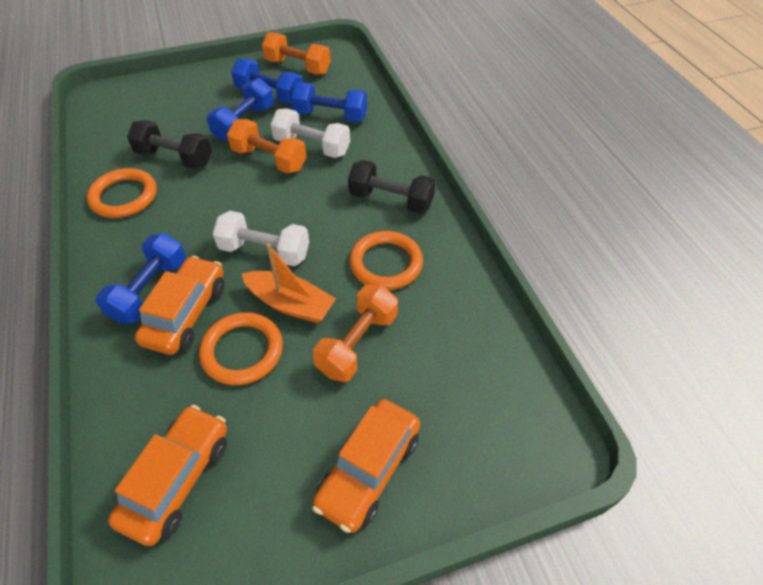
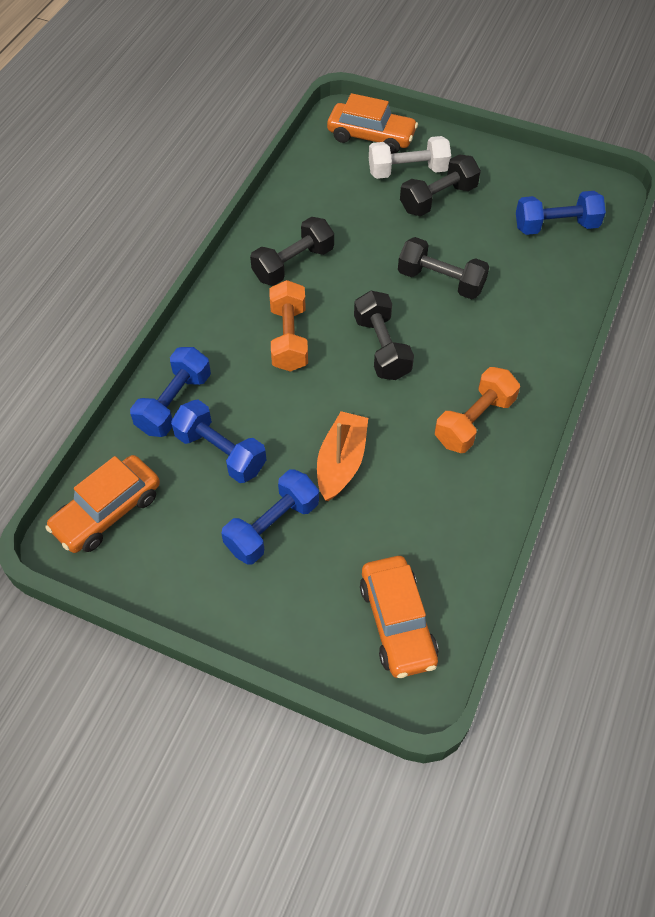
black dumbbell: [127,120,212,169] [348,160,435,214] = 2 -> [250,217,334,286] [354,291,414,380] [398,237,489,299] [400,154,481,216] = 4
orange dumbbell: [227,119,306,173] [262,32,331,75] [313,285,398,382] = 3 -> [269,280,308,372] [435,367,520,453] = 2
orange ring: [87,168,157,218] [199,312,283,385] [349,231,423,290] = 3 -> none = 0
white dumbbell: [213,211,309,266] [270,108,350,158] = 2 -> [369,136,451,179] = 1

